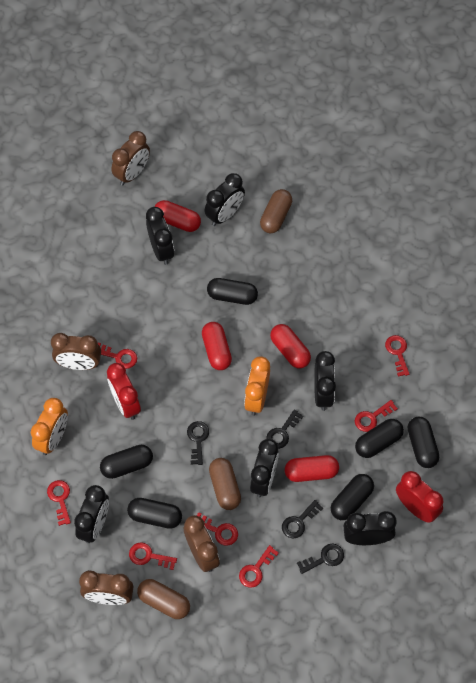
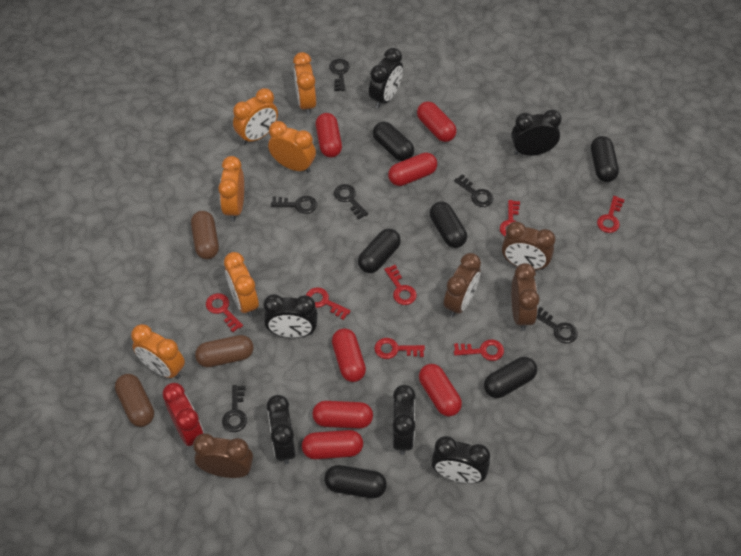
black key: [187,421,209,465] [266,409,303,449] [282,500,323,538] [297,543,344,574] = 4 -> [222,385,247,432] [271,196,317,214] [329,59,350,91] [334,184,368,219] [454,174,494,207] [537,307,578,343] = 6
orange clock: [31,398,68,455] [244,356,270,416] = 2 -> [131,324,185,379] [218,156,244,222] [224,252,259,317] [233,88,278,145] [268,121,316,173] [293,52,316,116] = 6
red capsule: [154,200,201,232] [202,322,232,370] [270,324,311,369] [285,455,339,482] = 4 -> [302,430,363,459] [312,401,373,428] [316,113,342,158] [332,328,366,382] [388,153,437,186] [417,101,457,142] [419,364,462,416] = 7
red clock: [107,363,141,420] [396,471,443,523] = 2 -> [162,383,204,446] = 1

